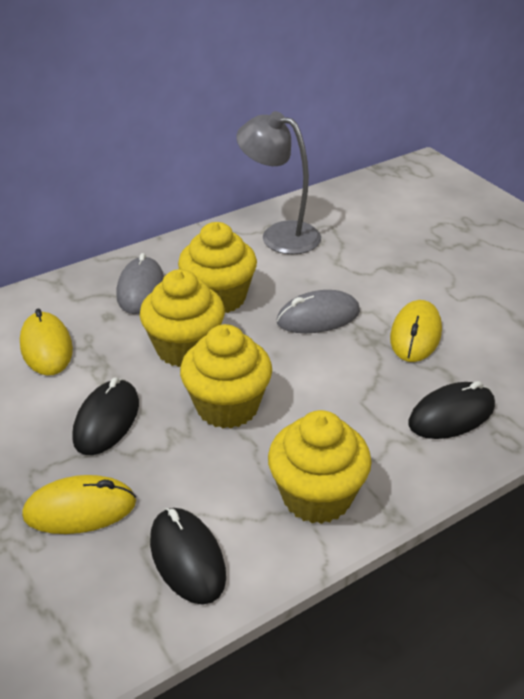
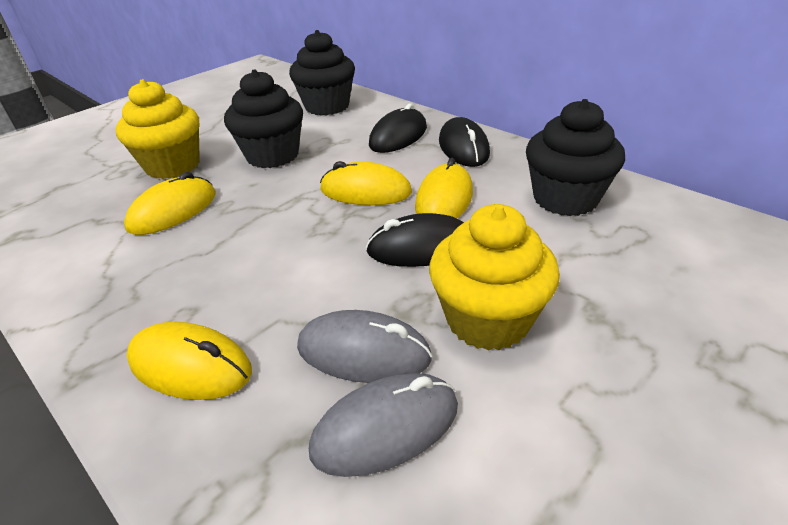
black cupcake: none = 0 -> [224,69,303,168] [289,30,355,115] [526,99,625,216] = 3
grey lamp: [236,111,321,254] = 1 -> none = 0
yellow cupcake: [140,269,225,367] [178,222,257,313] [180,324,272,428] [268,410,372,524] = 4 -> [116,79,200,179] [429,204,560,351] = 2
yellow mouse: [20,309,73,376] [22,475,136,534] [390,300,442,362] = 3 -> [124,172,216,235] [127,322,252,400] [320,161,412,205] [415,158,473,218] = 4

